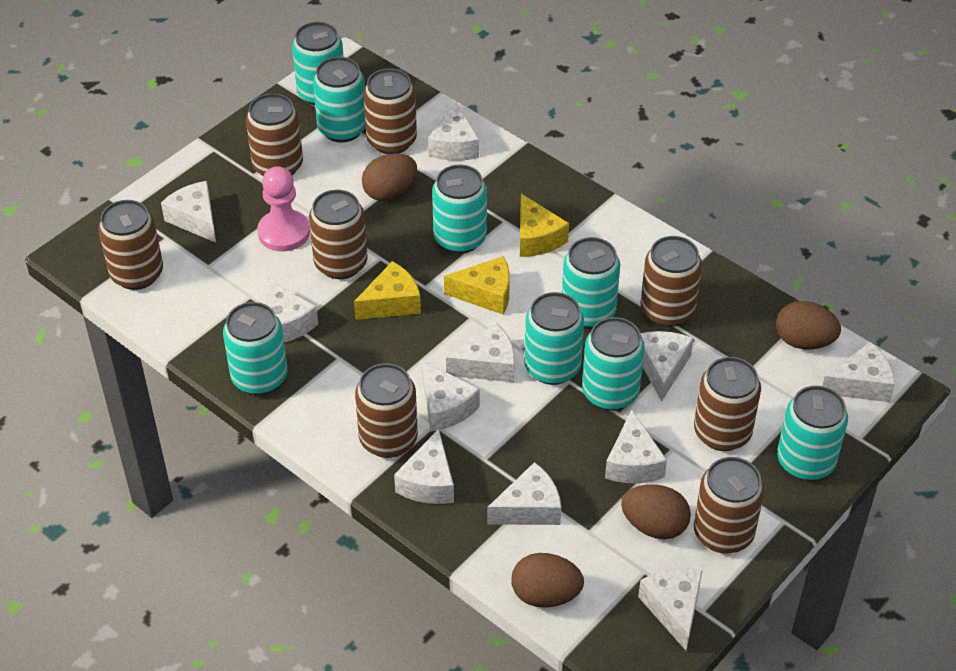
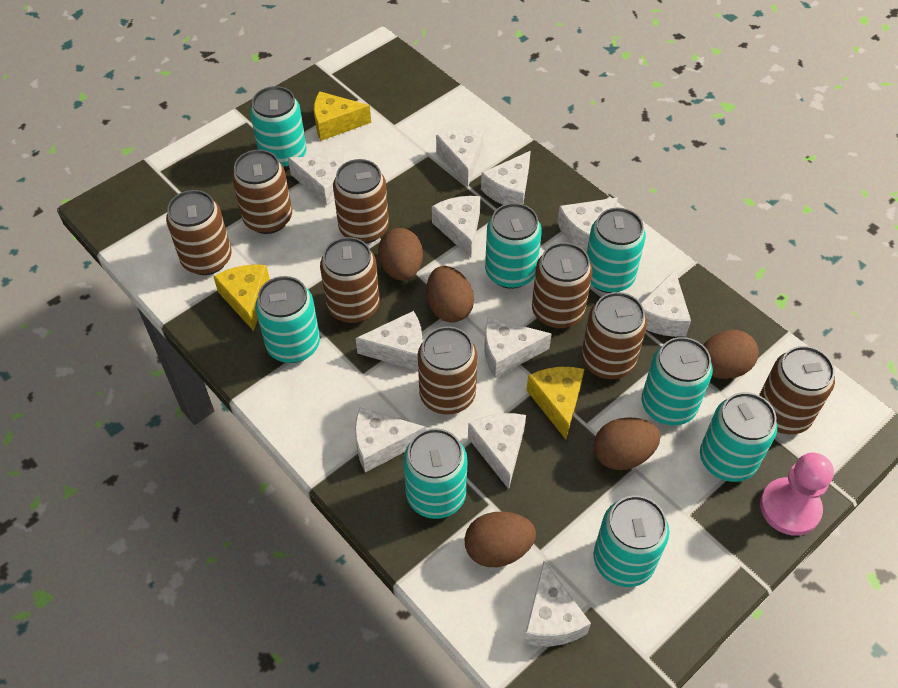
brown egg: [362,153,417,201] [511,553,584,608] [621,484,691,539] [776,301,841,349] = 4 -> [378,228,423,281] [426,266,474,323] [464,512,536,567] [594,417,661,470] [703,330,759,379] = 5

